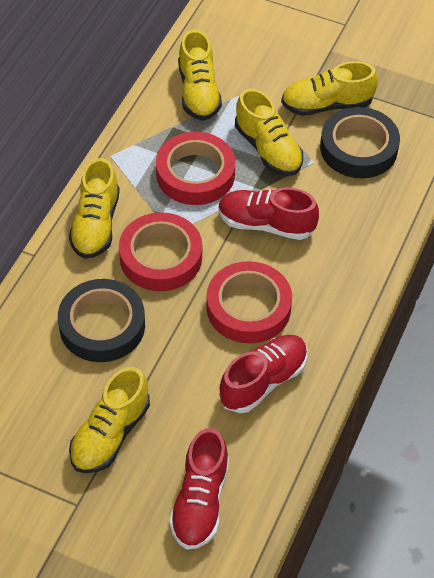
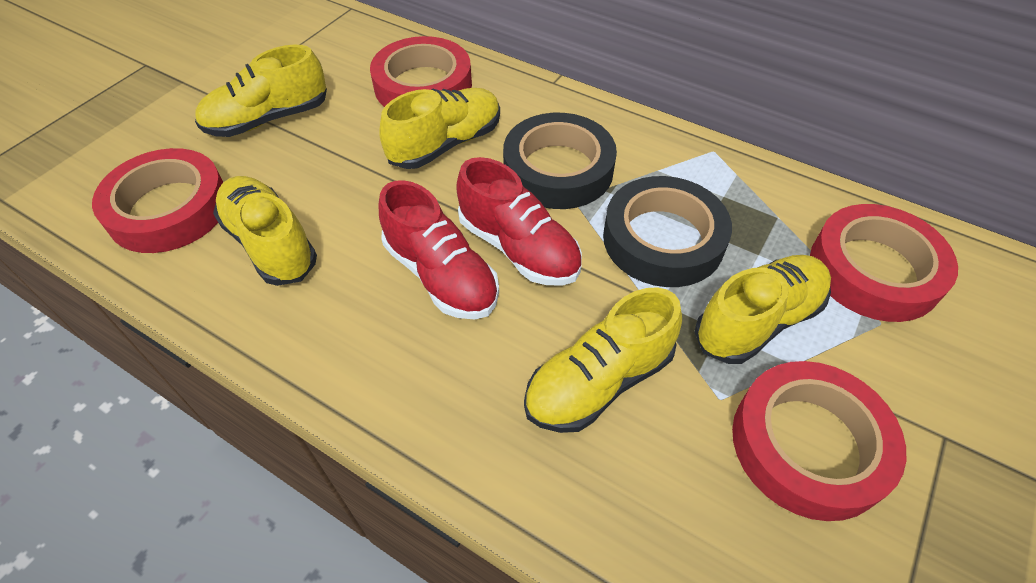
red shoe: [169,428,229,550] [218,187,319,240] [219,335,307,413] = 3 -> [378,180,499,319] [456,157,582,285] = 2
red tape: [119,212,202,291] [156,132,235,205] [206,261,292,344] = 3 -> [92,148,223,253] [370,36,472,107] [732,361,906,521] [810,204,958,322] = 4

